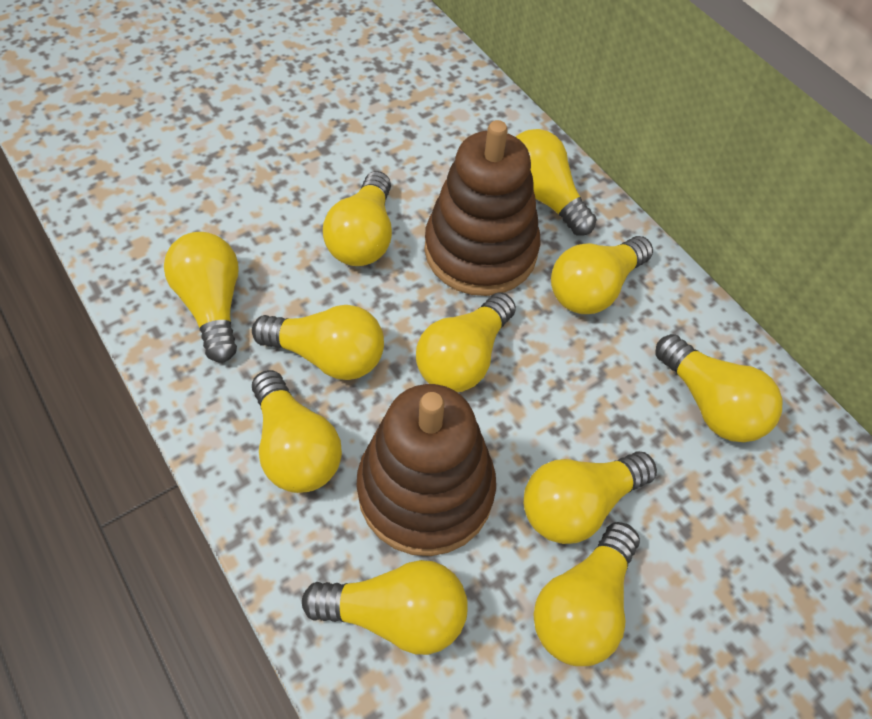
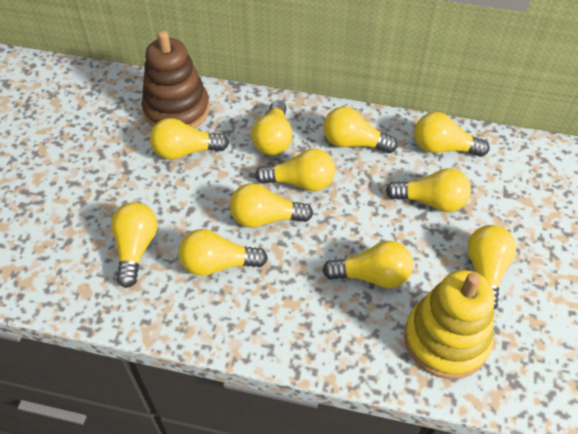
brown stacking toy: [356,384,496,556] [424,120,540,296] = 2 -> [141,30,210,128] = 1
yellow stacking toy: none = 0 -> [404,270,494,379] = 1

